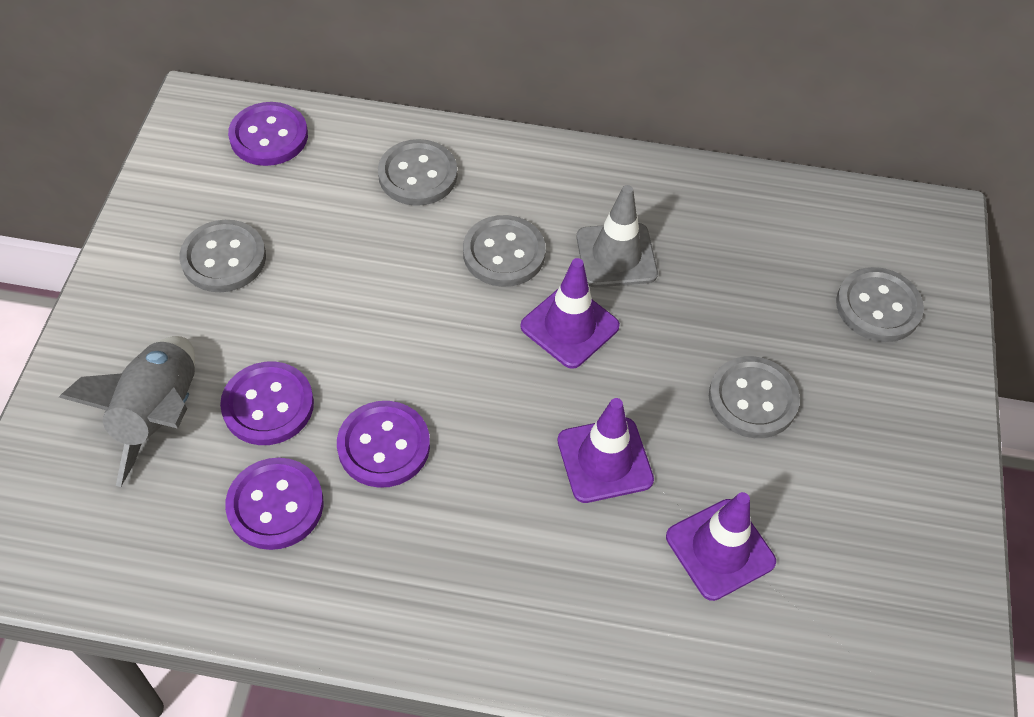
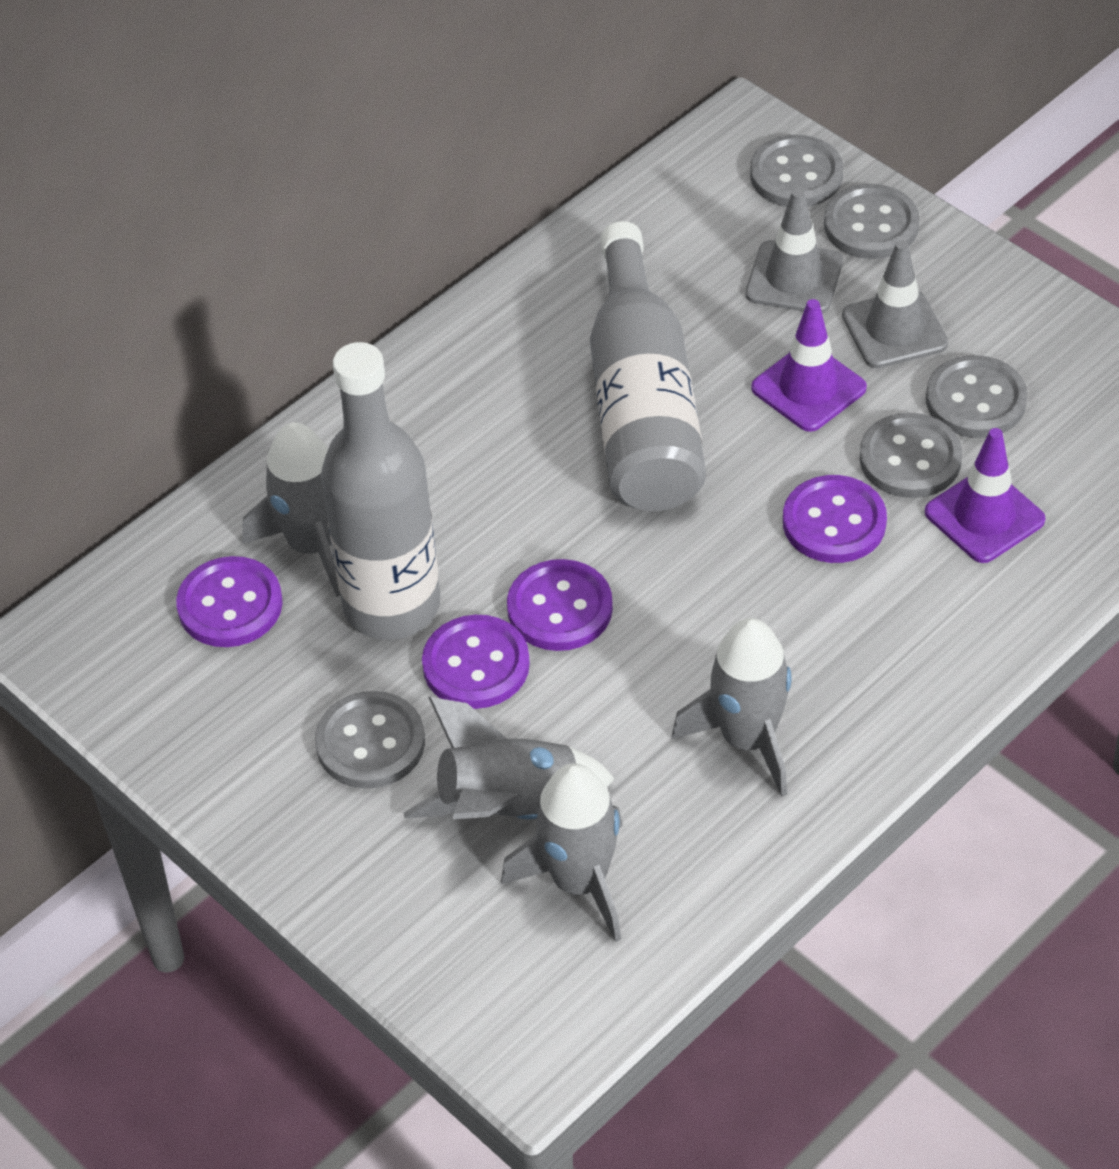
grey bottle: none = 0 -> [321,342,440,640] [590,221,706,511] = 2
grey rocket: [59,336,195,487] = 1 -> [242,422,340,597] [404,697,615,819] [501,763,623,942] [672,618,792,797] = 4
grey traffic cone: [577,185,658,288] = 1 -> [746,188,843,313] [842,240,948,368] = 2
purple traffic cone: [520,258,620,369] [557,398,654,503] [666,492,776,601] = 3 -> [751,299,867,432] [925,428,1046,563] = 2

